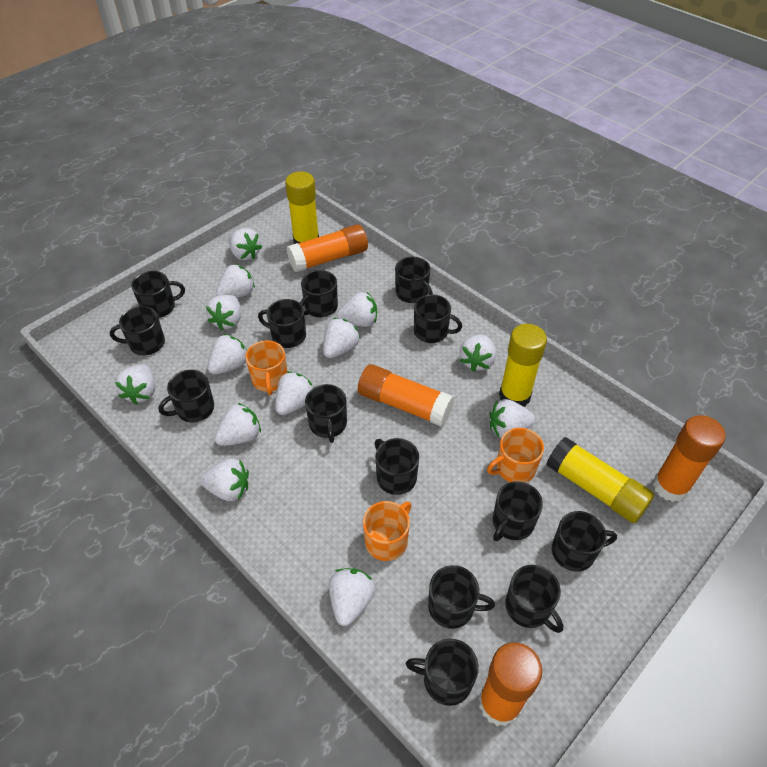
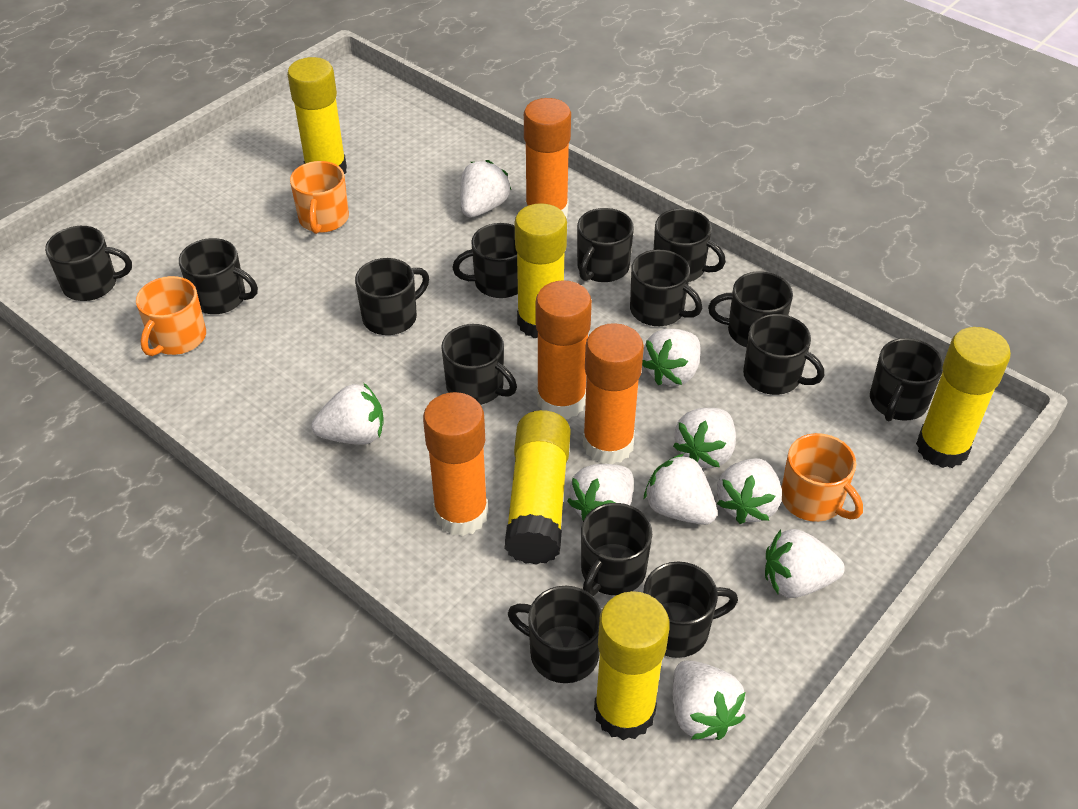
white strawberry: [115,364,155,405] [200,458,249,501] [206,295,241,330] [208,334,247,375] [214,403,261,446] [216,264,255,298] [229,228,262,260] [275,371,314,415] [323,318,361,358] [329,568,375,626] [337,292,377,327] [459,335,496,372] [490,399,535,438] = 13 -> [312,383,383,445] [460,160,511,217] [567,464,634,521] [642,329,701,386] [644,453,717,525] [673,408,736,468] [673,660,746,740] [717,458,782,524] [765,529,845,598] = 9
yellow glue stick: [285,171,319,244] [499,324,547,407] [546,437,654,523] = 3 -> [287,57,347,174] [504,410,571,565] [515,203,567,338] [594,591,670,740] [916,327,1011,468] = 5

